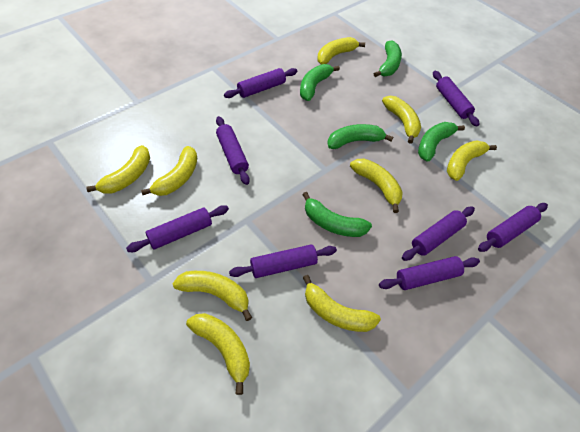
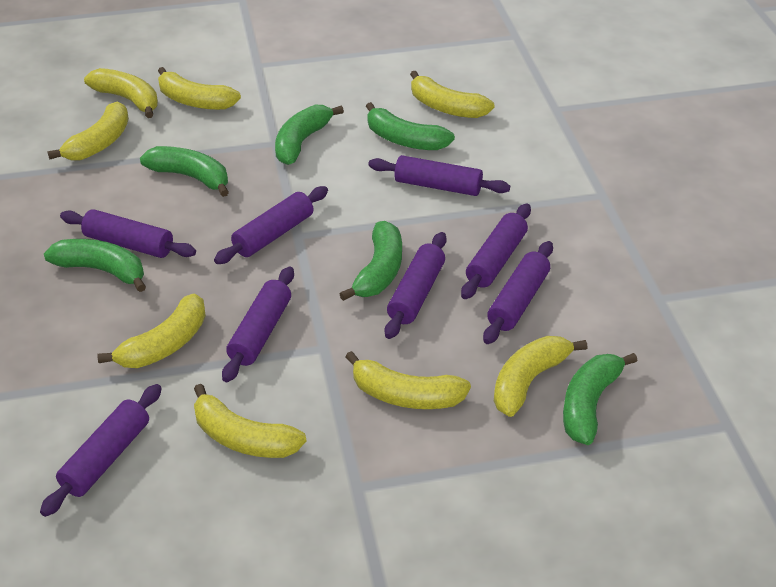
green banana: [300,64,340,101] [302,192,372,237] [327,124,393,149] [374,40,402,77] [418,122,465,162] = 5 -> [44,239,146,292] [140,146,229,197] [275,105,344,165] [340,221,402,301] [366,102,455,150] [563,353,637,445] = 6
yellow banana: [86,145,150,194] [141,146,197,196] [172,271,252,321] [186,313,250,395] [303,275,381,332] [317,37,365,65] [350,159,403,213] [382,96,421,144] [447,140,497,181] = 9 -> [47,102,129,161] [84,68,158,118] [98,294,206,368] [158,67,241,110] [194,384,306,458] [345,351,471,409] [410,71,494,118] [494,336,587,417] = 8

